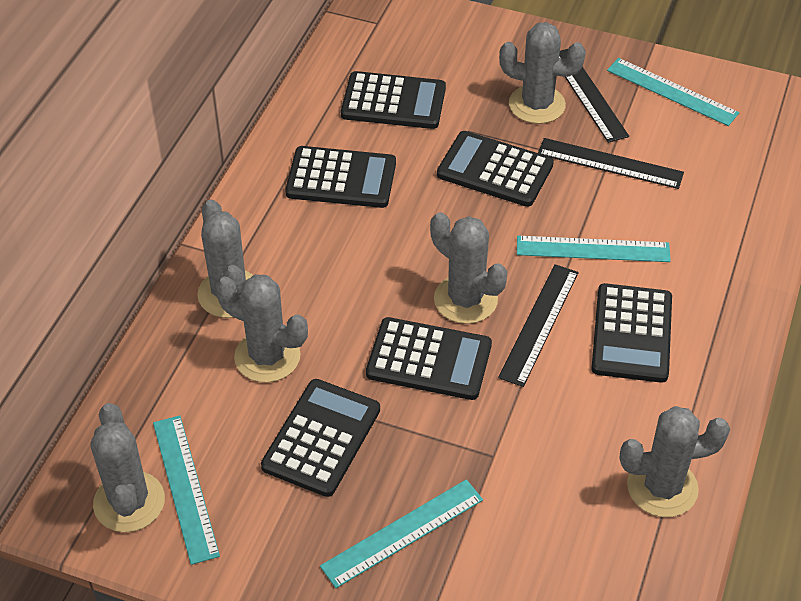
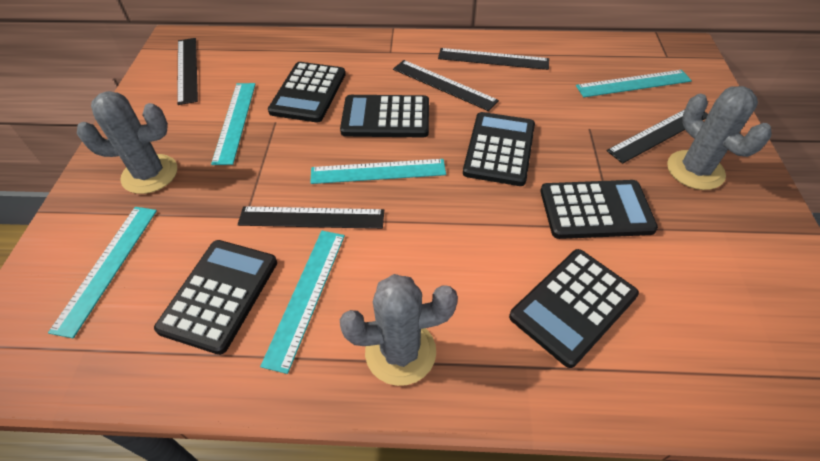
black ruler: [498,264,579,387] [538,138,684,189] [559,49,629,143] = 3 -> [177,38,198,105] [238,206,384,229] [393,60,499,111] [438,48,549,70] [607,109,708,164] = 5
grey cactus: [90,403,165,532] [197,200,253,318] [216,274,308,382] [430,212,508,324] [499,22,586,124] [620,406,730,517] = 6 -> [77,91,177,194] [340,274,458,386] [667,86,772,190] = 3
turquoise ruler: [153,415,220,565] [320,479,483,588] [517,236,671,262] [607,58,739,126] = 4 -> [48,207,157,338] [211,83,256,165] [260,231,345,374] [310,159,446,184] [576,70,692,97] = 5

